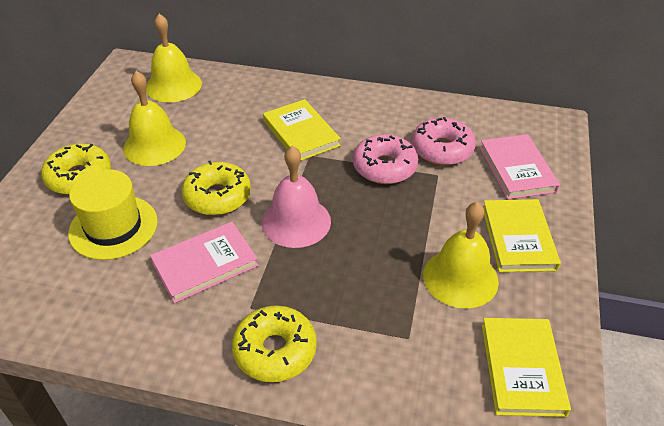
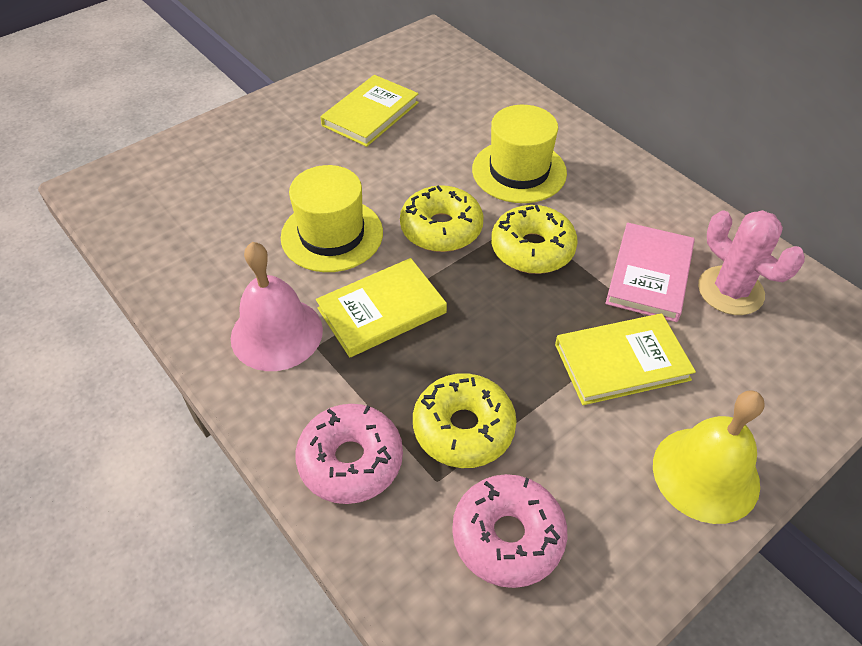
pink book: [150,222,258,303] [480,134,560,199] = 2 -> [606,223,695,322] = 1
pink cactus: none = 0 -> [698,210,805,315] = 1
yellow bell: [123,71,186,166] [146,14,202,102] [423,202,499,309] = 3 -> [653,390,765,524] = 1
yellow hat: [68,169,158,260] = 1 -> [281,165,383,272] [472,105,567,203] = 2

